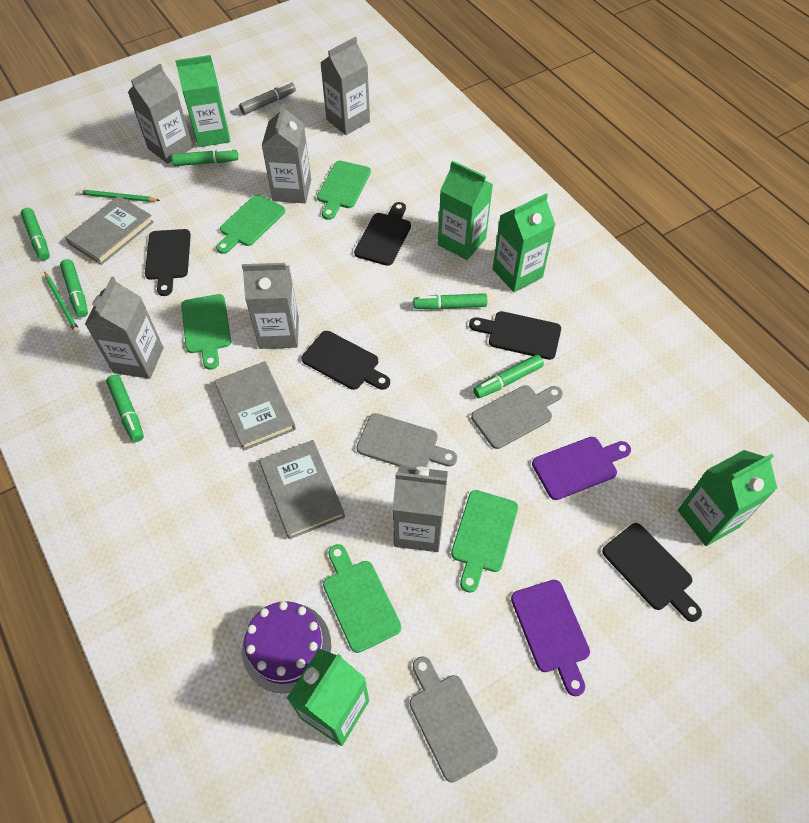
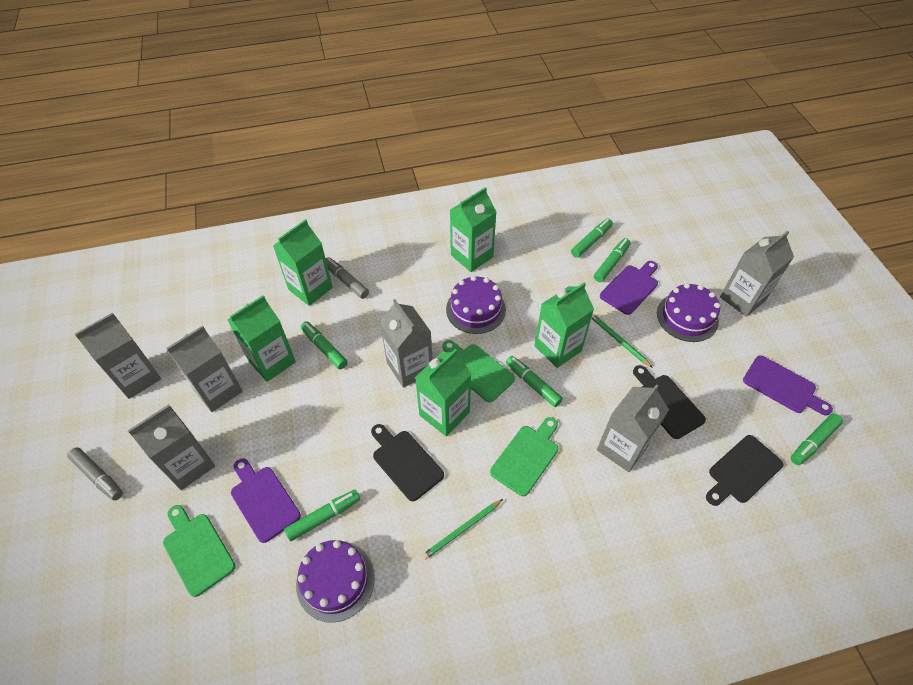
black cutting board: [145,229,191,296] [301,331,390,390] [354,202,411,266] [469,311,561,360] [602,523,702,622] = 5 -> [371,424,444,501] [633,365,706,439] [706,435,783,506] = 3
green cutting board: [181,294,231,370] [216,194,285,254] [317,161,371,220] [323,544,401,653] [451,490,518,593] = 5 -> [163,505,235,597] [442,340,515,402] [490,417,558,496] = 3
grey book: [65,196,154,265] [214,361,296,451] [259,440,345,539] = 3 -> none = 0
grey cutting board: [356,413,457,468] [410,656,498,783] [471,385,563,449] = 3 -> none = 0
grey marker: [239,82,296,115] = 1 -> [67,447,123,501] [326,257,369,299] = 2
purple cake: [242,601,331,693] = 1 -> [296,540,375,623] [446,276,506,334] [657,283,720,342] = 3
purple cutting board: [511,580,590,696] [532,437,631,500] = 2 -> [231,458,301,543] [600,261,658,315] [743,355,833,415] = 3

